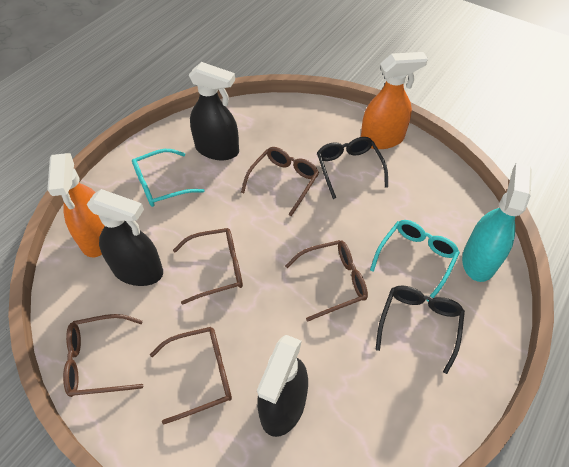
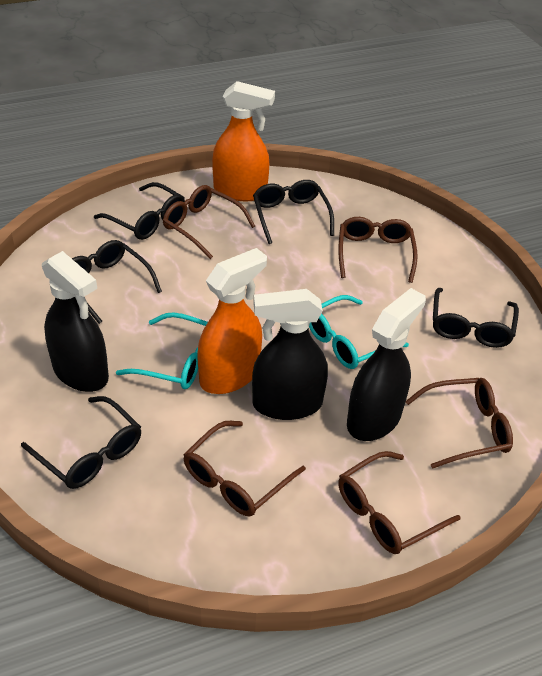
black glasses: [317,137,388,199] [375,286,465,374] = 2 -> [21,396,141,489] [72,240,162,324] [94,182,185,240] [253,180,334,244] [433,288,519,348] = 5
turquoise spray bottle: [462,163,532,282] = 1 -> none = 0

